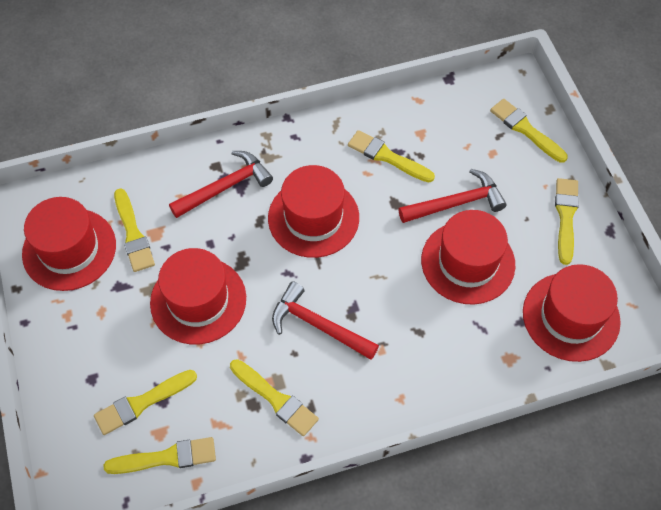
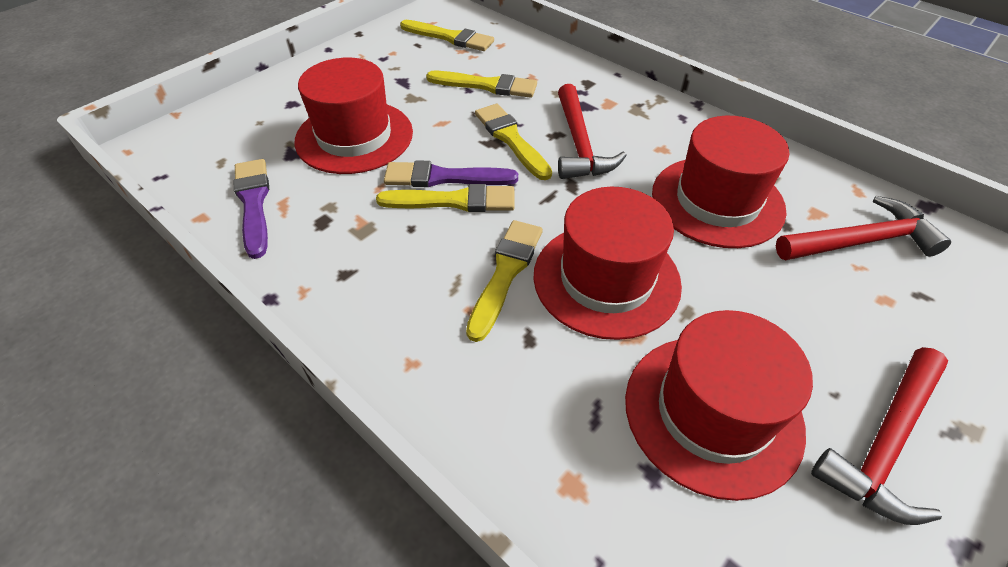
purple brush: none = 0 -> [233,159,269,259] [384,160,518,187] = 2
red hat: [22,197,116,291] [150,248,246,344] [268,165,359,258] [421,210,515,305] [523,264,621,362] = 5 -> [295,58,413,174] [533,187,682,340] [625,310,813,501] [652,116,789,248] = 4
yellow brush: [94,370,197,435] [103,437,216,474] [114,188,155,272] [230,359,319,436] [348,130,435,182] [490,99,568,163] [555,178,579,265] = 7 -> [376,184,515,212] [400,20,494,51] [426,71,537,98] [466,220,543,342] [475,104,552,180] = 5

